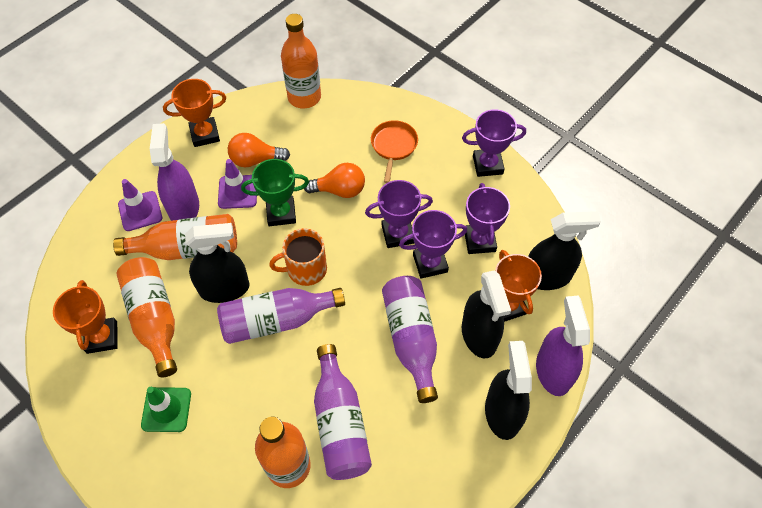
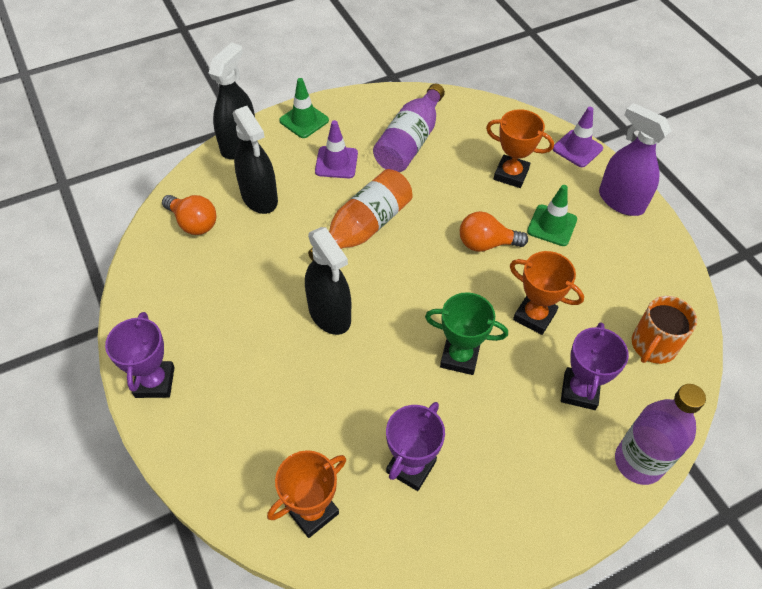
black spray bottle: [185,223,250,303] [462,270,511,358] [485,341,532,440] [528,211,601,290] = 4 -> [209,42,255,159] [233,106,278,214] [305,227,351,335] = 3
green traffic cone: [141,387,191,432] = 1 -> [279,78,329,138] [527,185,577,246] = 2
orange bottle: [113,214,237,260] [116,257,177,377] [255,417,311,488] [281,14,321,108] = 4 -> [308,169,412,261] = 1
orange pan: [371,120,418,183] = 1 -> none = 0
purple bottle: [217,288,345,344] [314,344,372,480] [382,276,438,403] = 3 -> [373,84,445,172] [615,384,706,485] = 2
purple spray bottle: [150,123,199,221] [536,296,590,396] = 2 -> [599,103,671,216] = 1
purple trophy: [365,180,433,248] [399,210,467,279] [462,109,526,177] [465,183,510,254] = 4 -> [105,312,175,398] [386,402,445,491] [561,322,629,410] = 3

